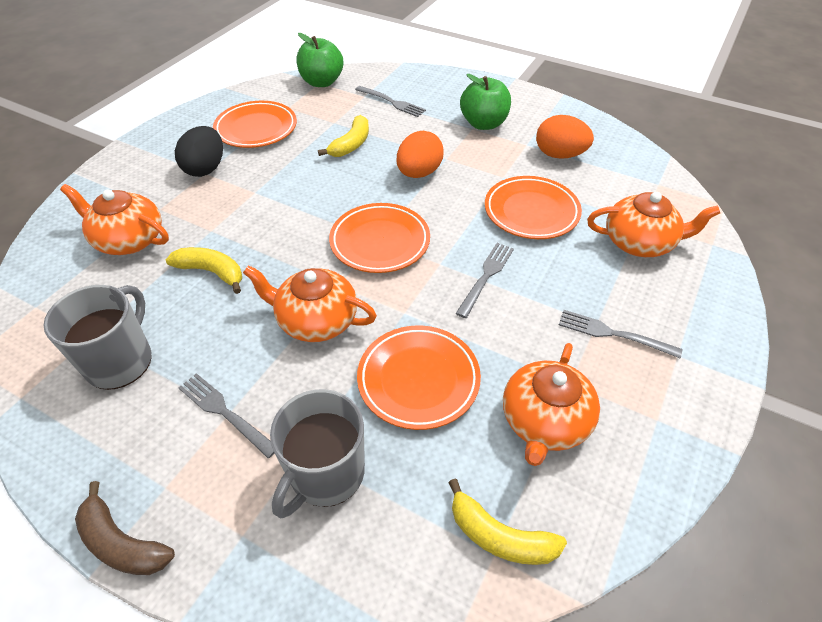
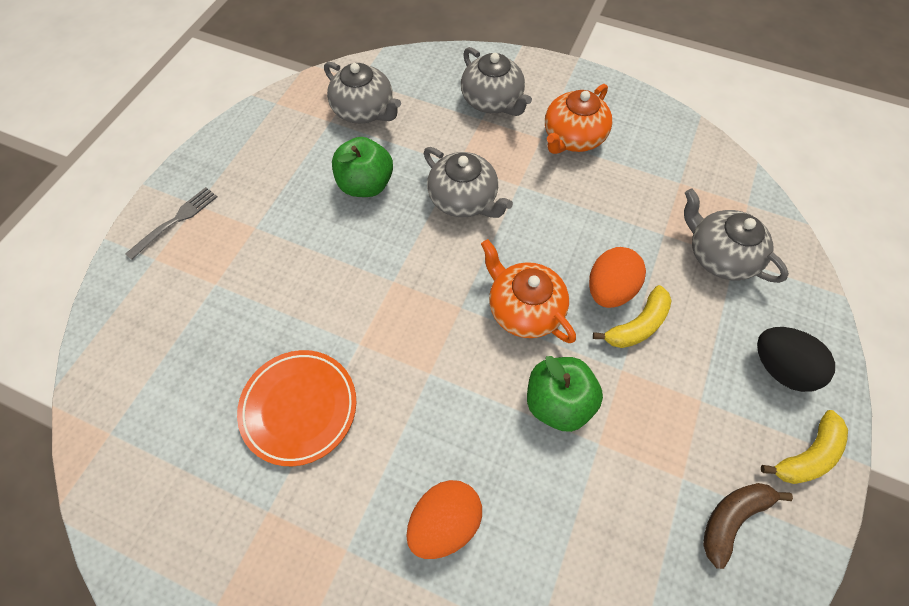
grey fork: [179,373,275,458] [355,86,426,117] [456,243,514,318] [559,310,682,358] = 4 -> [125,187,217,260] = 1
grey mug: [43,285,152,390] [270,389,365,518] = 2 -> none = 0
grey teapot: none = 0 -> [324,62,401,124] [424,147,513,218] [461,47,532,116] [684,189,789,283] = 4
orange plate: [213,101,297,148] [329,203,430,273] [357,326,481,430] [485,176,582,239] = 4 -> [237,350,356,466] = 1
orange teapot: [60,184,169,255] [243,265,377,342] [503,343,600,466] [587,192,720,257] = 4 -> [481,239,576,343] [545,84,612,154] = 2
yellow banana: [166,247,242,294] [318,115,369,157] [448,479,567,565] = 3 -> [593,285,672,348] [761,410,848,484] = 2

